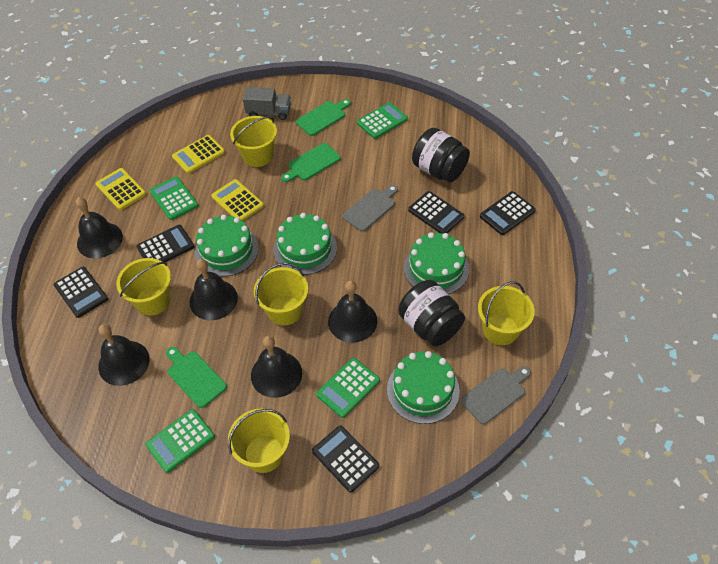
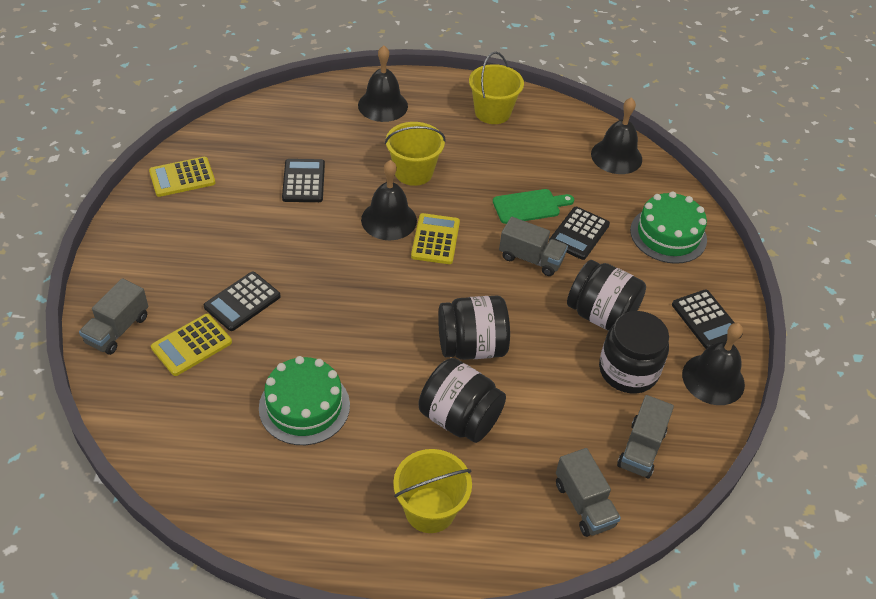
black bell: [76,197,123,258] [98,324,149,386] [189,259,238,320] [251,336,302,398] [328,280,377,343] = 5 -> [358,46,408,122] [361,160,417,240] [591,97,642,174] [682,323,745,405] = 4
black calculator: [54,267,108,318] [136,225,195,262] [312,425,379,493] [408,191,464,234] [480,191,536,235] = 5 -> [204,272,281,331] [282,159,325,202] [549,207,610,260] [672,290,742,349] = 4
black jar: [398,280,465,346] [412,128,470,182] = 2 -> [418,358,506,443] [438,296,510,360] [567,260,646,331] [599,311,669,393] = 4
green cake: [195,215,259,277] [273,213,337,275] [387,351,460,424] [404,232,469,294] = 4 -> [259,356,350,445] [630,191,707,264] = 2
green calculator: [145,409,215,473] [149,176,198,220] [316,358,380,418] [357,102,408,139] = 4 -> none = 0
green cutting board: [166,347,227,408] [281,143,341,182] [296,99,351,136] = 3 -> [493,189,574,224] = 1
grey cutting board: [342,185,398,232] [461,366,531,424] = 2 -> none = 0
grey truck: [243,87,291,120] = 1 -> [79,278,148,355] [499,217,568,276] [556,448,621,537] [617,395,674,479] = 4
yellow bucket: [116,258,171,315] [228,409,290,473] [230,116,277,167] [254,263,308,326] [478,281,535,345] = 5 -> [385,122,446,186] [393,449,472,533] [469,52,524,124] = 3

